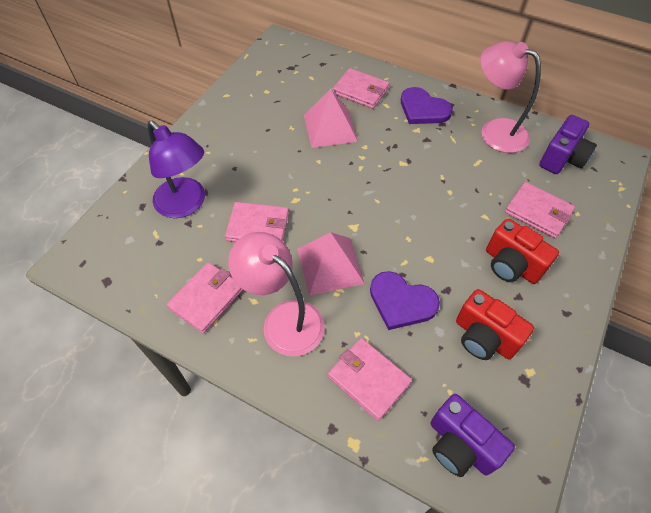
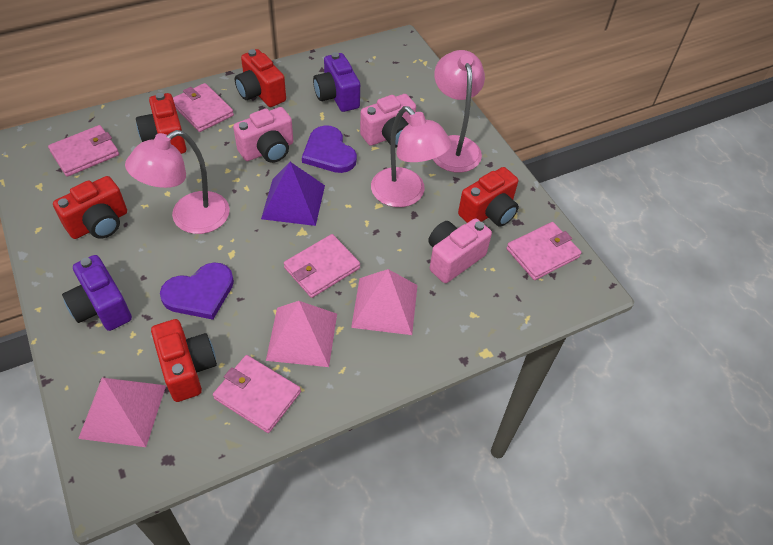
pink camera: none = 0 -> [233,107,293,163] [360,94,416,148] [428,218,492,283] = 3
pink lamp: [228,232,325,356] [480,41,541,153] = 2 -> [125,130,230,234] [371,106,452,207] [433,50,485,173] = 3
pink pyramid: [297,232,365,296] [304,89,358,148] = 2 -> [78,377,166,447] [266,301,337,367] [351,269,418,335] = 3
purple lamp: [148,121,205,218] = 1 -> none = 0
purple pyramid: none = 0 -> [261,162,325,226] = 1
red camera: [456,289,534,360] [486,218,559,284] = 2 -> [53,176,127,239] [136,93,186,154] [151,319,217,402] [235,49,286,107] [458,167,519,227] = 5

